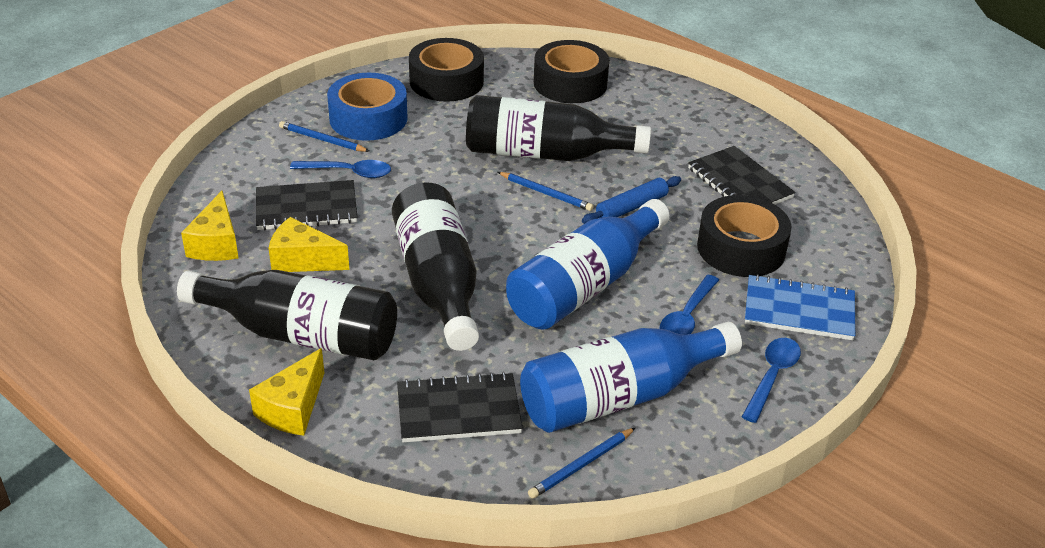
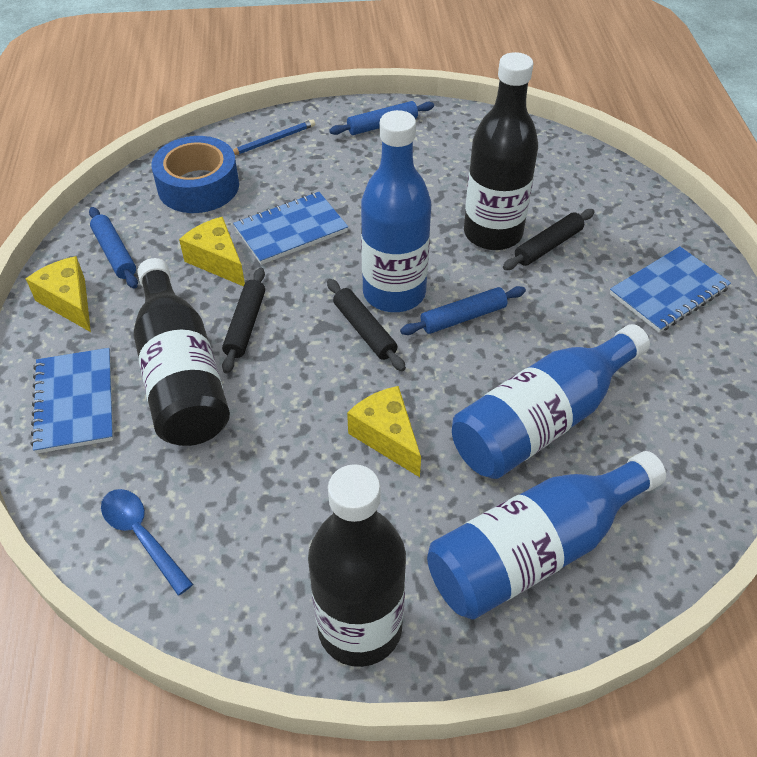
black notebook: [256,180,358,230] [397,372,523,442] [688,146,796,205] = 3 -> none = 0
black rolling pin: none = 0 -> [222,268,265,374] [327,279,406,371] [503,209,595,270] = 3
black tape: [409,38,484,102] [534,40,609,103] [697,195,792,277] = 3 -> none = 0
blue bottle: [506,199,670,329] [520,322,742,433] = 2 -> [361,110,431,312] [427,451,666,619] [452,324,650,479] = 3
blue notebook: [745,274,855,340] = 1 -> [31,348,113,454] [233,192,348,265] [610,246,731,333] = 3
blue pencil: [279,121,369,152] [498,172,594,211] [528,427,636,499] = 3 -> [233,119,315,155] = 1
blue rolling pin: [582,176,681,224] = 1 -> [89,207,138,289] [329,101,434,135] [400,286,526,335] = 3
blue spoon: [290,160,391,178] [660,275,719,335] [742,338,801,423] = 3 -> [101,489,193,595] = 1

